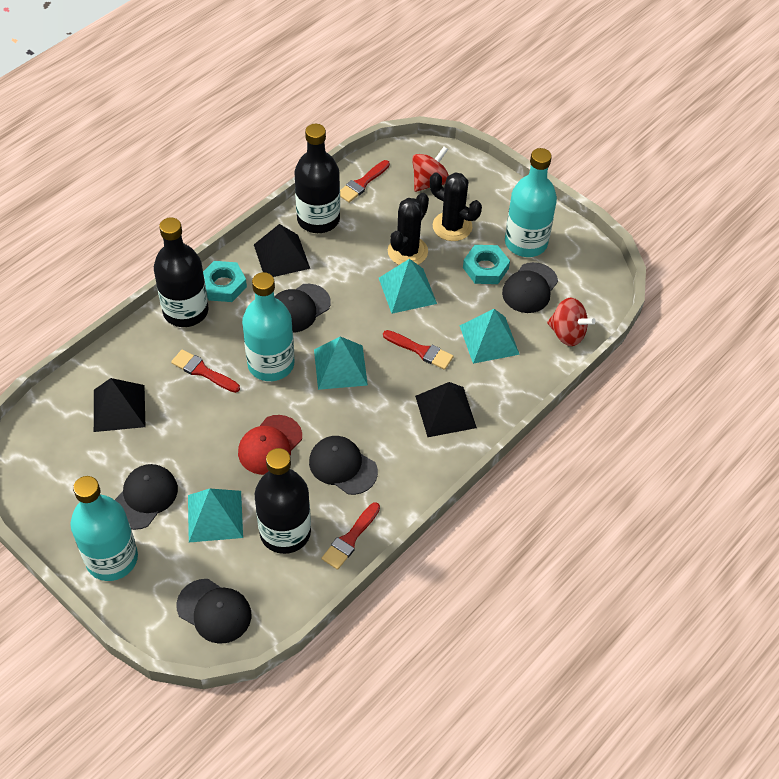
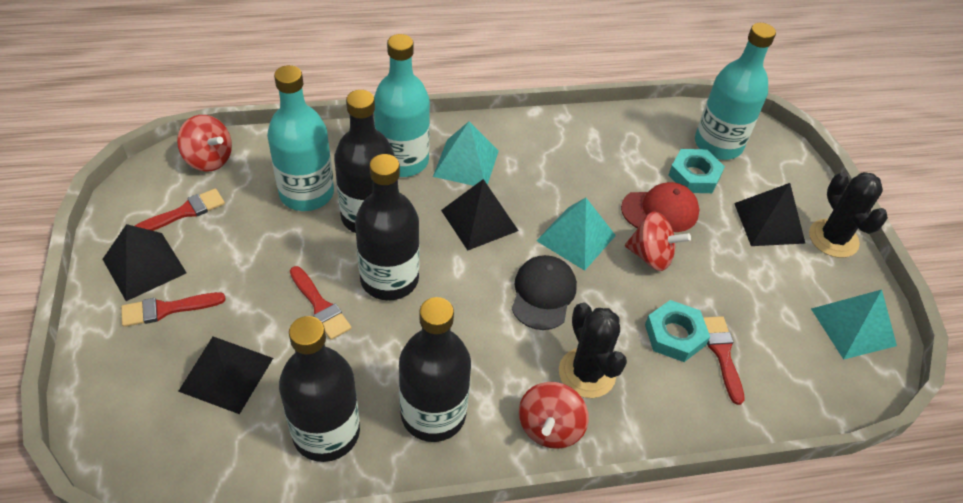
black bottle: [154,217,209,327] [255,448,311,554] [294,124,340,233] = 3 -> [279,316,360,462] [334,90,395,233] [355,154,420,301] [399,297,471,442] = 4
black cap: [115,464,178,530] [177,579,251,644] [274,284,331,333] [309,436,378,495] [502,262,558,313] = 5 -> [512,255,577,330] = 1
black pyramid: [94,378,146,432] [254,224,310,277] [415,382,477,437] = 3 -> [103,224,187,301] [178,337,273,414] [441,179,518,250] [734,183,806,246] = 4
red spinning top: [412,147,449,192] [547,298,596,346] = 2 -> [177,115,232,172] [519,382,589,449] [625,212,691,271] = 3
turquoise pyramid: [188,489,243,542] [314,336,368,390] [379,259,437,314] [460,309,520,364] = 4 -> [433,122,499,186] [536,198,616,271] [811,290,897,360] = 3

